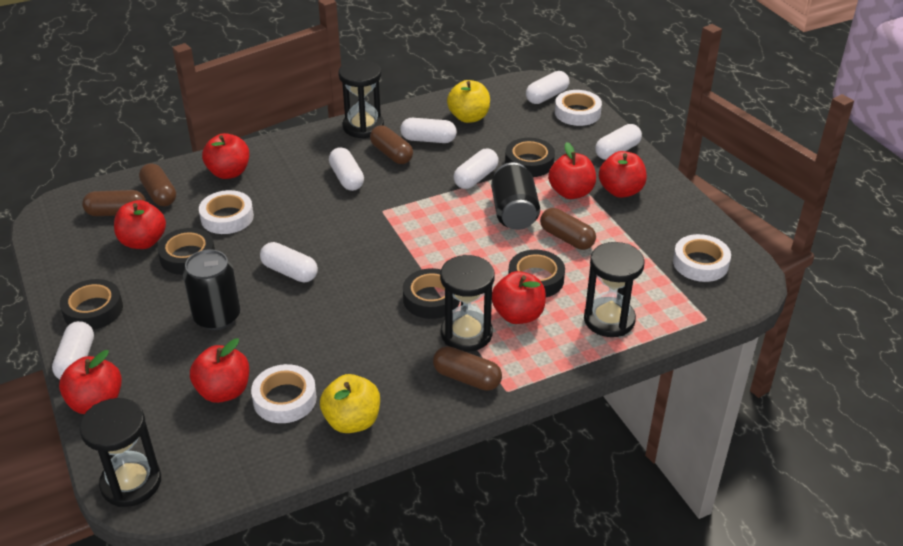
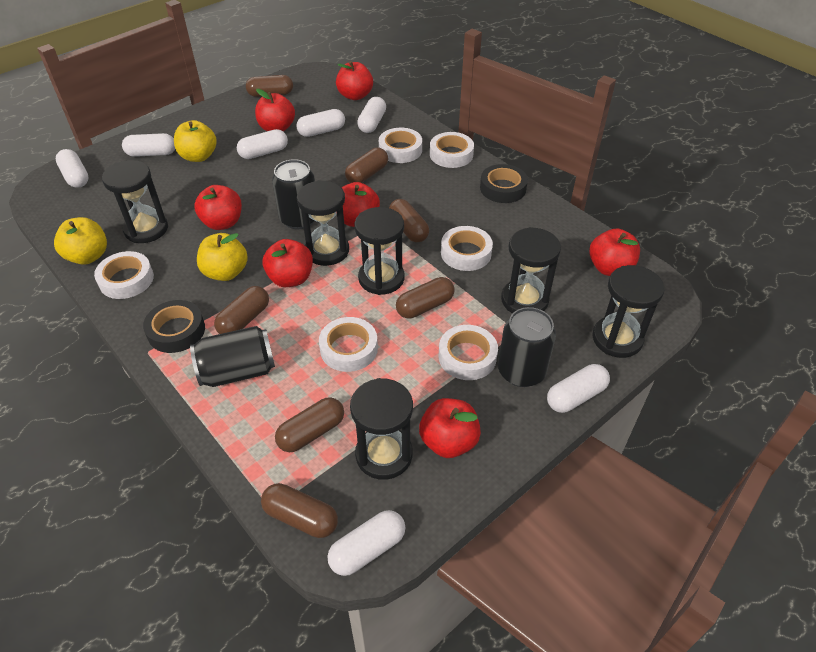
black can: [183,249,240,330] [491,162,540,230] = 2 -> [190,326,275,387] [272,159,315,230] [498,307,556,387] = 3
black hourglass: [79,398,161,507] [338,60,384,138] [440,255,495,352] [584,242,645,337] = 4 -> [102,160,168,243] [297,180,349,266] [350,378,413,480] [354,207,405,295] [501,227,561,313] [592,265,665,358] = 6
black tape: [60,279,123,330] [157,228,215,275] [403,268,460,319] [505,138,555,177] [508,250,565,297] = 5 -> [143,300,205,353] [480,164,528,203] = 2
brown capsule: [82,190,146,216] [139,163,176,206] [370,125,413,164] [433,346,502,391] [540,208,596,250] = 5 -> [214,286,269,334] [246,75,293,97] [261,483,338,538] [275,397,344,452] [345,148,388,183] [389,199,429,242] [396,277,455,319] = 7
white tape: [199,190,254,234] [251,364,317,423] [555,90,602,126] [673,234,731,282] = 4 -> [94,251,154,299] [319,317,378,372] [379,128,422,163] [430,132,474,168] [439,325,498,380] [441,226,493,271] = 6
yellow apple: [320,374,380,433] [447,80,490,123] = 2 -> [54,217,107,265] [174,120,217,162] [197,233,248,281] = 3

